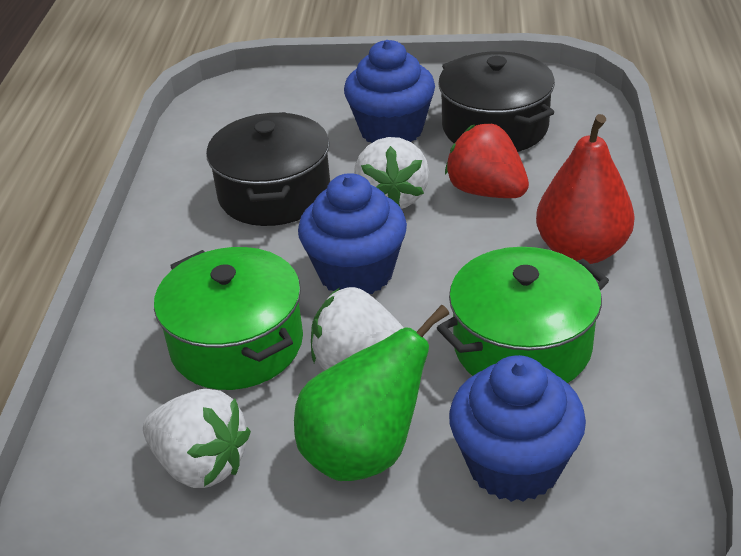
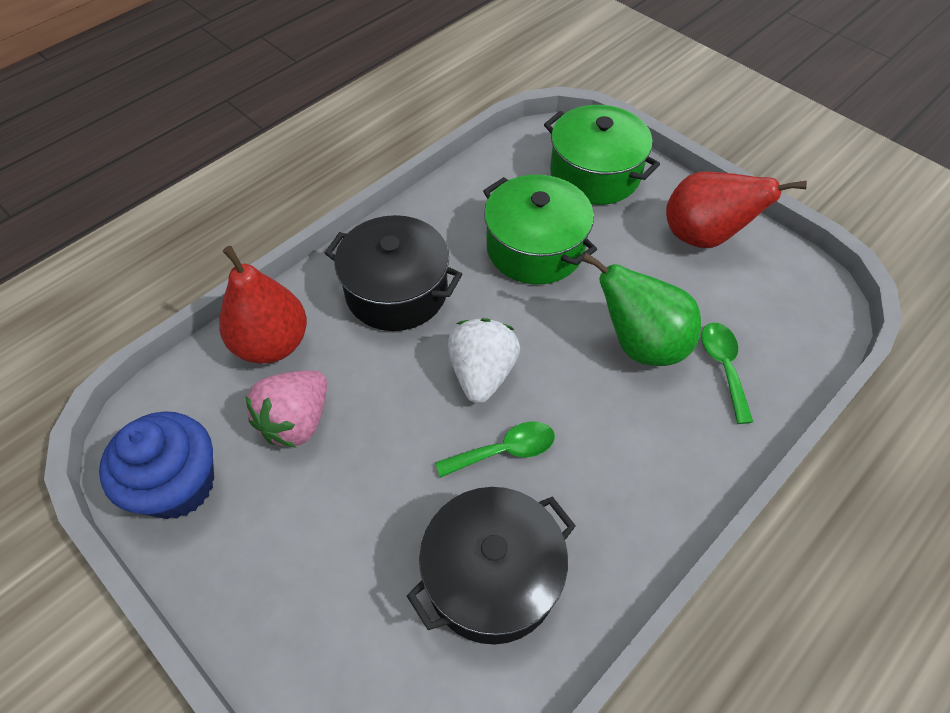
blue cupcake: [298,173,407,294] [344,40,435,143] [449,355,586,502] = 3 -> [99,411,214,519] = 1
green spoon: none = 0 -> [435,422,555,478] [701,323,753,424] = 2
pink strawberry: none = 0 -> [246,370,327,448] = 1
red pear: [536,114,635,264] = 1 -> [219,246,307,364] [666,172,807,248] = 2
red strawberry: [445,124,529,198] = 1 -> none = 0
white strawberry: [143,389,251,488] [311,287,404,370] [354,137,429,209] = 3 -> [448,318,520,403] = 1

